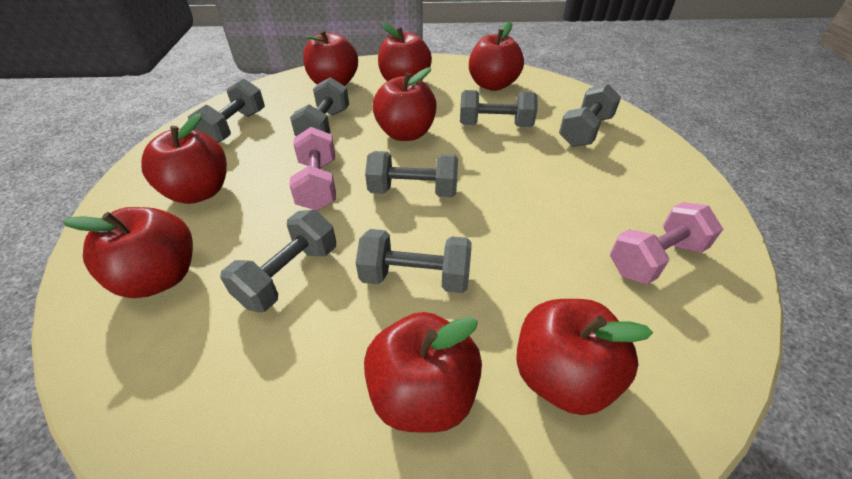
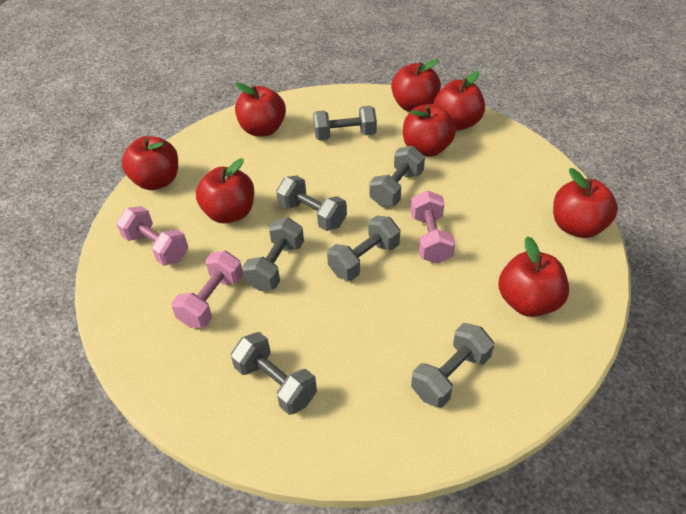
pink dumbbell: [289,127,336,211] [610,202,723,285] = 2 -> [116,206,188,266] [171,251,243,328] [410,190,455,264] = 3

